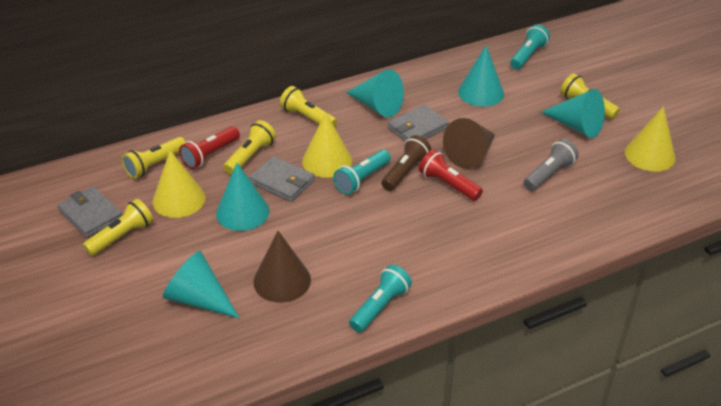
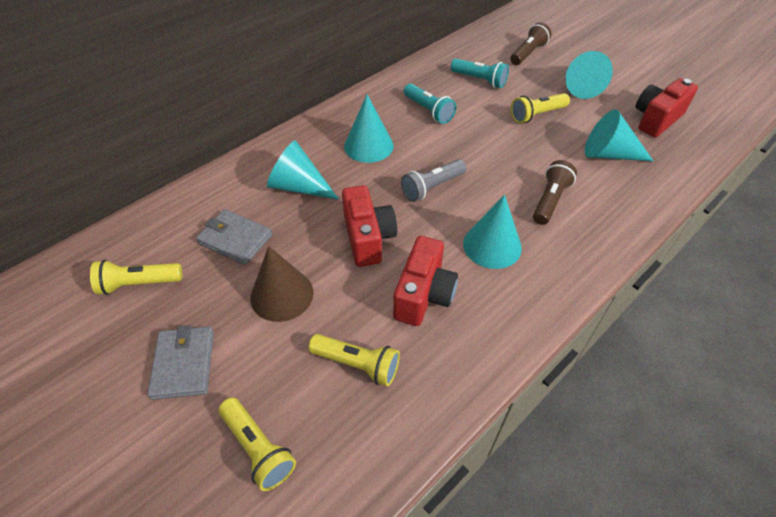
brown cone: [253,231,311,303] [443,118,495,168] = 2 -> [251,246,314,322] = 1
brown flashlight: [381,135,432,191] = 1 -> [510,22,551,65] [533,160,577,225] = 2
grey wallet: [58,186,122,238] [249,156,315,202] [388,105,449,141] = 3 -> [147,325,214,400] [196,209,272,265] = 2
red camera: none = 0 -> [342,185,397,267] [393,236,458,326] [635,78,698,137] = 3
red flashlight: [179,126,240,169] [419,150,483,201] = 2 -> none = 0
turquoise flashlight: [333,150,391,195] [349,265,412,333] [510,24,550,70] = 3 -> [404,84,456,124] [451,59,509,88] = 2
yellow cone: [152,150,205,218] [302,112,352,178] [625,106,676,172] = 3 -> none = 0
yellow flashlight: [83,199,153,256] [122,137,185,179] [223,120,276,175] [280,86,337,127] [560,73,620,119] = 5 -> [90,259,182,295] [219,398,296,491] [309,334,400,387] [511,93,570,123] = 4

